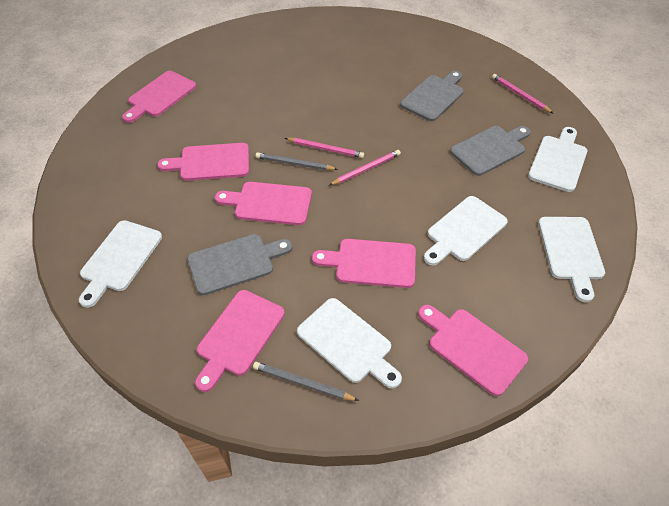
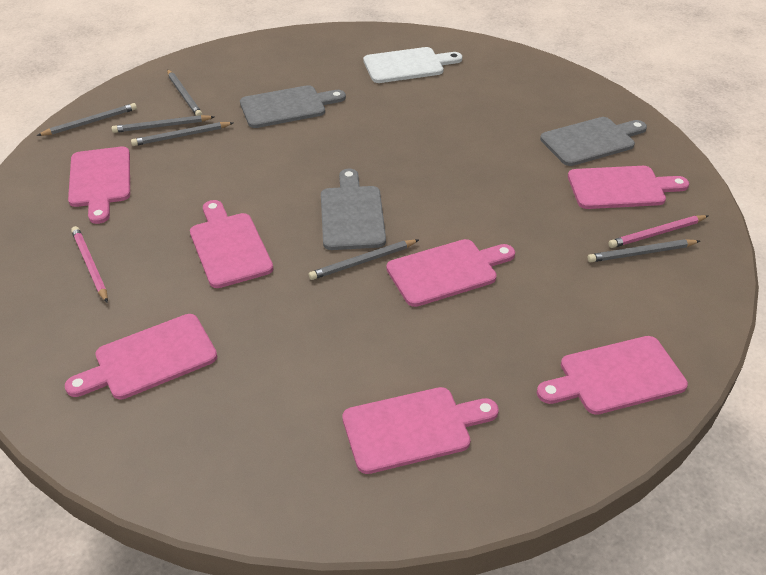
grey pencil: [253,362,359,401] [256,152,338,170] = 2 -> [37,103,137,136] [112,115,214,133] [131,122,233,146] [167,69,202,116] [309,240,419,280] [588,239,700,262] = 6
pink cutting board: [122,71,196,123] [157,143,249,181] [195,290,285,392] [215,182,312,225] [312,239,416,288] [418,305,528,396] = 6 -> [65,314,217,400] [68,146,130,224] [190,200,273,288] [342,387,499,474] [386,239,515,307] [537,336,688,415] [568,166,689,209] = 7
pink pencil: [285,138,364,158] [329,150,401,185] [492,74,554,114] = 3 -> [71,226,108,303] [608,215,708,248] = 2
white cutting board: [79,220,162,308] [297,298,402,389] [424,196,508,265] [528,127,587,192] [538,217,605,302] = 5 -> [363,47,462,83] = 1

